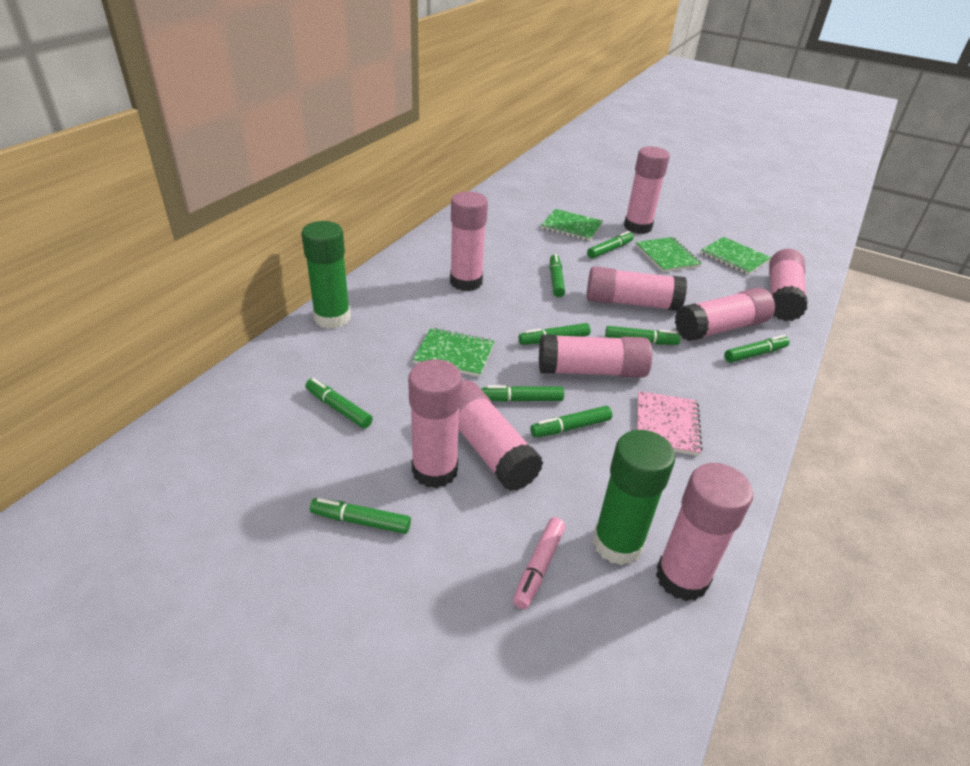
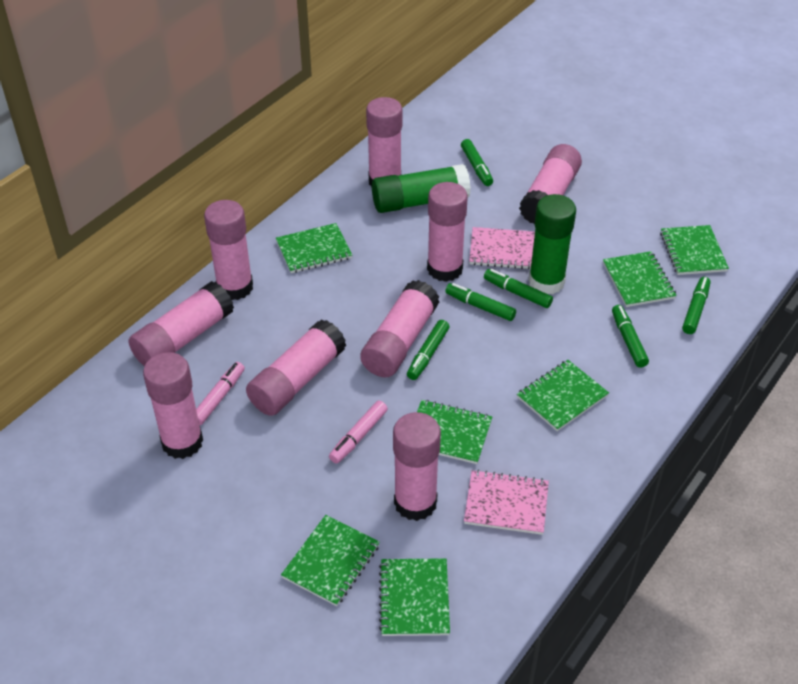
green marker: [305,378,373,428] [310,498,411,534] [481,386,564,402] [519,323,591,345] [530,406,612,438] [550,254,565,297] [587,231,634,259] [605,326,681,345] [724,335,790,363] = 9 -> [407,320,449,380] [445,283,516,321] [461,139,493,186] [484,269,553,308] [612,305,649,368] [682,277,710,334] = 6
green notebook: [413,328,495,377] [541,209,603,241] [635,237,702,272] [701,237,771,275] = 4 -> [276,223,352,273] [281,515,380,606] [379,558,450,636] [417,400,492,464] [517,360,609,431] [603,251,677,307] [660,225,729,275] = 7
pink marker: [513,517,566,609] = 1 -> [196,362,245,425] [329,401,388,464] = 2
pink notebook: [637,391,703,456] = 1 -> [464,470,549,535] [469,227,535,269] = 2

